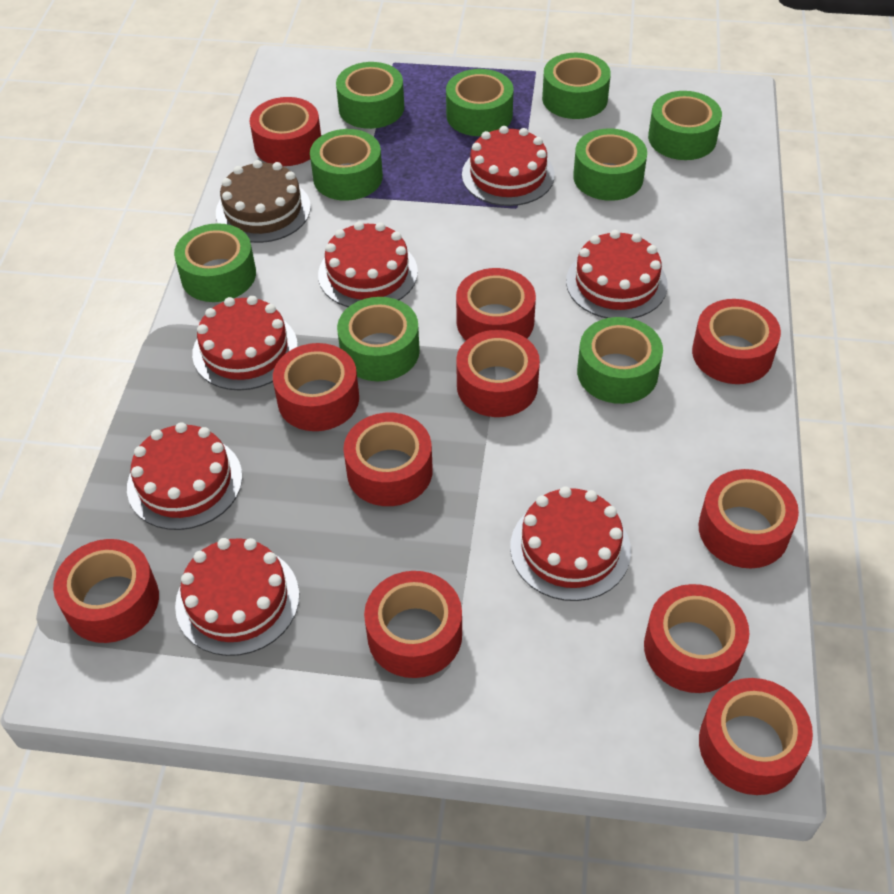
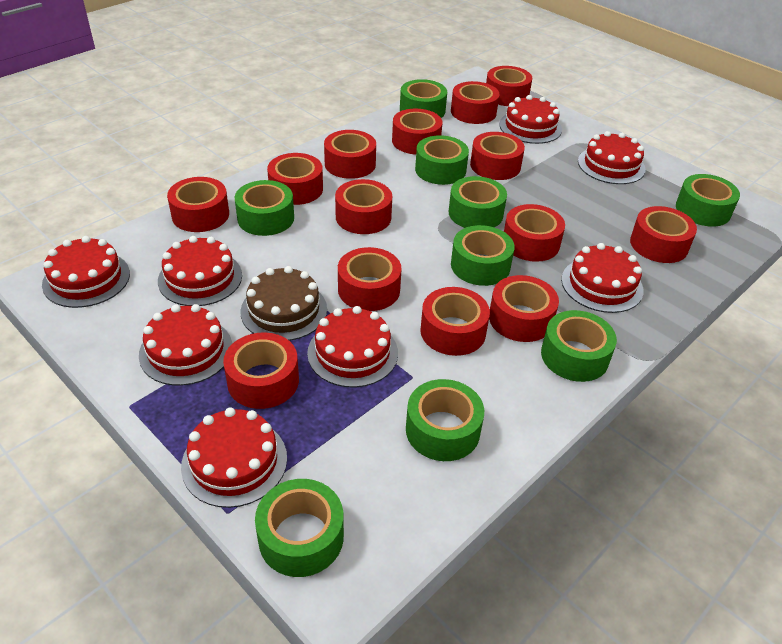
red cake: [127,422,242,530] [175,538,299,656] [192,296,298,390] [318,222,418,307] [462,126,555,206] [510,486,631,601] [566,230,668,319] = 7 -> [42,236,130,308] [139,304,232,386] [158,236,242,306] [181,407,287,508] [307,306,398,387] [499,95,562,144] [561,243,643,313] [578,131,646,184] = 8
red tape: [53,539,159,643] [250,97,321,166] [273,343,359,431] [343,413,433,506] [364,571,462,678] [456,268,536,340] [456,330,540,417] [644,584,749,693] [692,299,781,384] [699,469,799,568] [699,678,813,795] = 11 -> [167,177,229,232] [223,332,299,409] [267,153,323,205] [324,130,376,179] [335,179,392,234] [338,247,402,311] [392,108,442,154] [420,287,490,356] [451,81,500,124] [470,132,525,180] [486,66,532,106] [489,275,559,342] [504,204,565,262] [630,206,697,263] = 14

